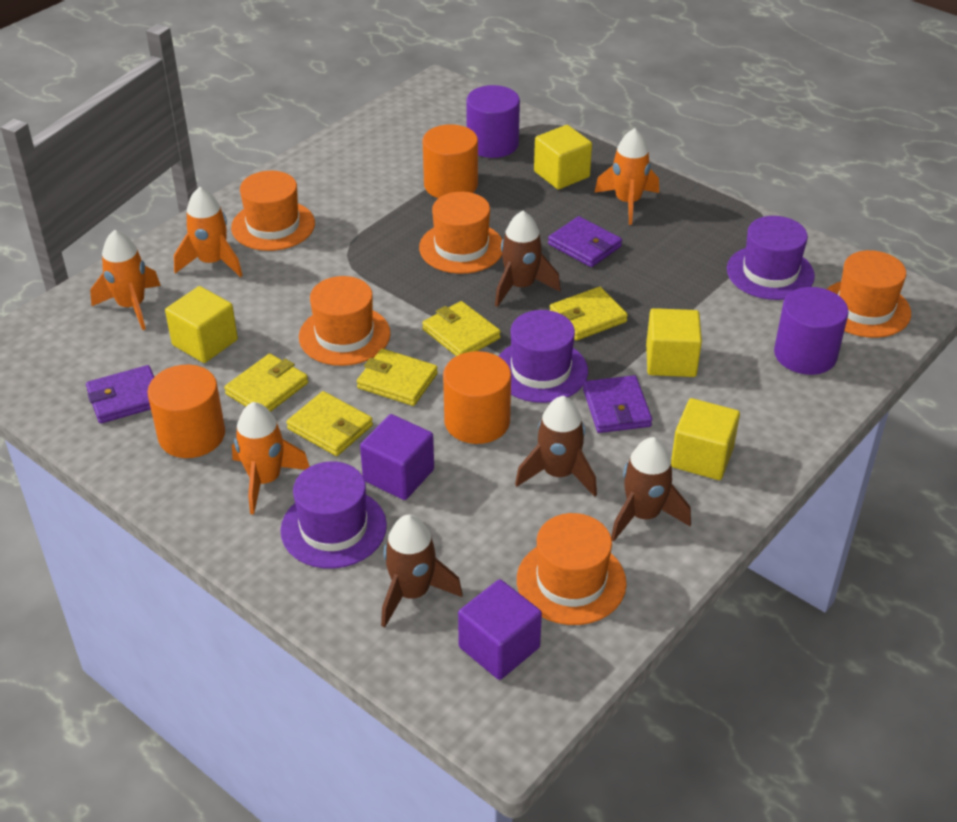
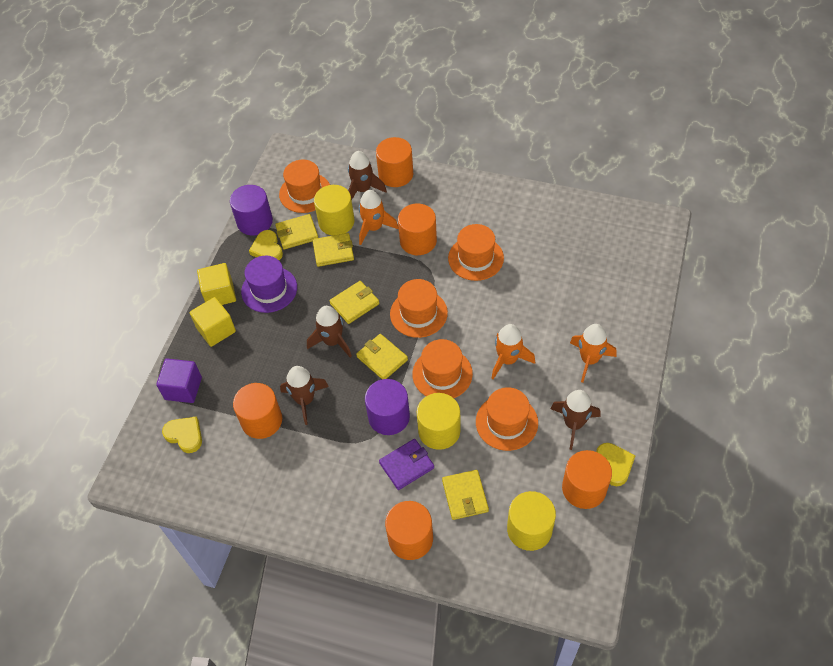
orange cylinder: [147,365,225,458] [422,124,478,198] [443,351,511,444] = 3 -> [233,383,282,439] [376,137,413,187] [385,501,433,560] [398,204,437,255] [562,450,612,509] = 5
orange rocket: [90,230,161,330] [174,187,243,277] [232,402,310,515] [594,128,659,225] = 4 -> [359,190,399,245] [491,324,535,379] [570,324,617,382] = 3
purple cube: [360,414,434,500] [458,579,542,680] = 2 -> [156,359,202,403] = 1
purple hat: [280,461,387,569] [499,310,588,403] [727,216,815,300] = 3 -> [241,256,297,313] = 1
purple wallet: [86,365,154,424] [548,216,622,267] [583,375,652,433] = 3 -> [379,439,434,490] = 1
yellow cube: [165,286,238,363] [534,125,592,189] [646,308,702,377] [671,398,740,480] = 4 -> [190,297,236,347] [197,263,236,305] = 2
yellow cylinder: none = 0 -> [314,185,355,236] [417,393,461,450] [507,491,556,551] = 3
yellow heart: none = 0 -> [162,416,202,453] [249,230,283,260] [596,443,636,486] = 3

